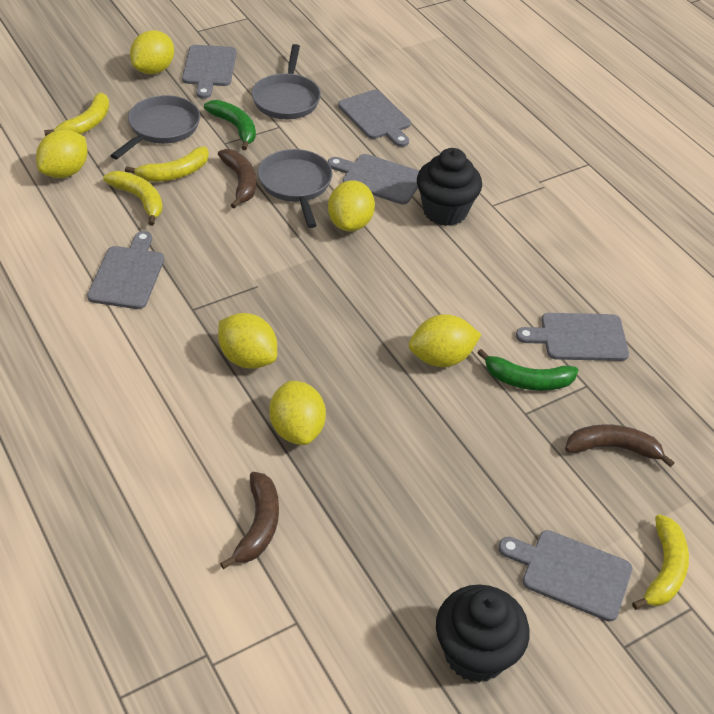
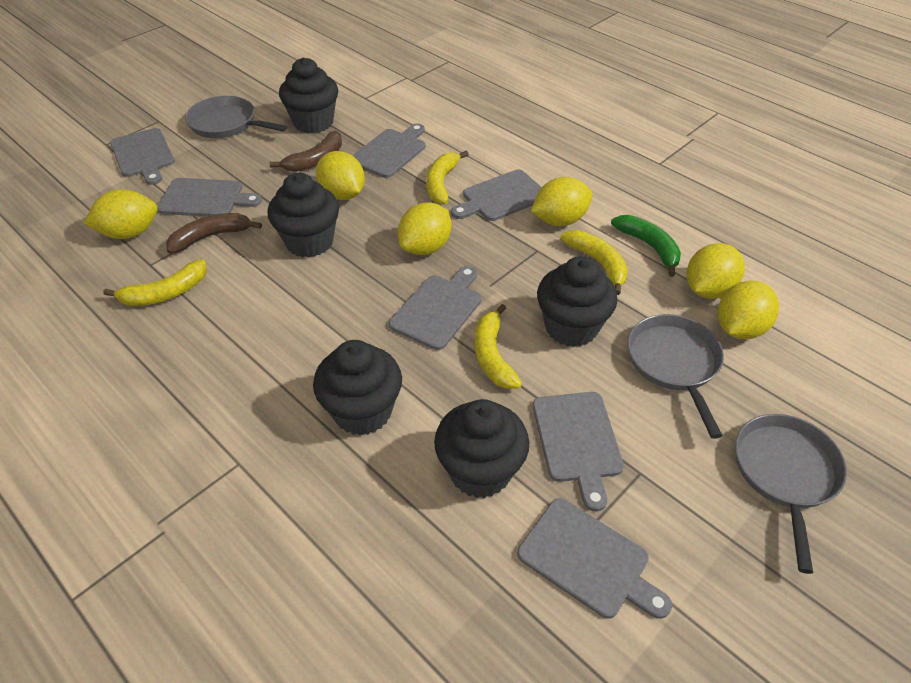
black cupcake: [417,148,482,226] [436,584,530,683] = 2 -> [267,173,339,258] [279,57,338,133] [313,340,402,436] [434,399,529,498] [537,256,618,347] = 5
brown banana: [218,149,256,209] [220,472,279,569] [565,424,675,467] = 3 -> [166,213,262,254] [269,131,342,172] = 2
green banana: [204,100,256,150] [477,349,578,391] = 2 -> [611,215,681,277] = 1
grey cutting board: [87,231,164,309] [182,45,236,99] [328,154,419,205] [338,90,411,147] [498,530,632,622] [516,313,629,361] = 6 -> [110,128,175,185] [158,178,262,217] [352,123,426,178] [389,266,482,350] [451,169,542,221] [517,498,672,619] [533,392,624,512] = 7

